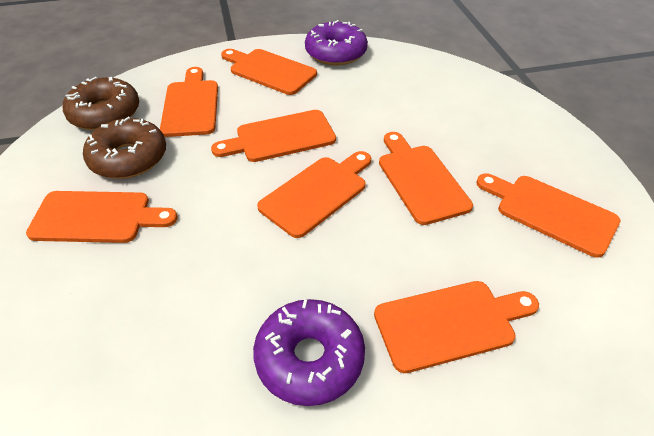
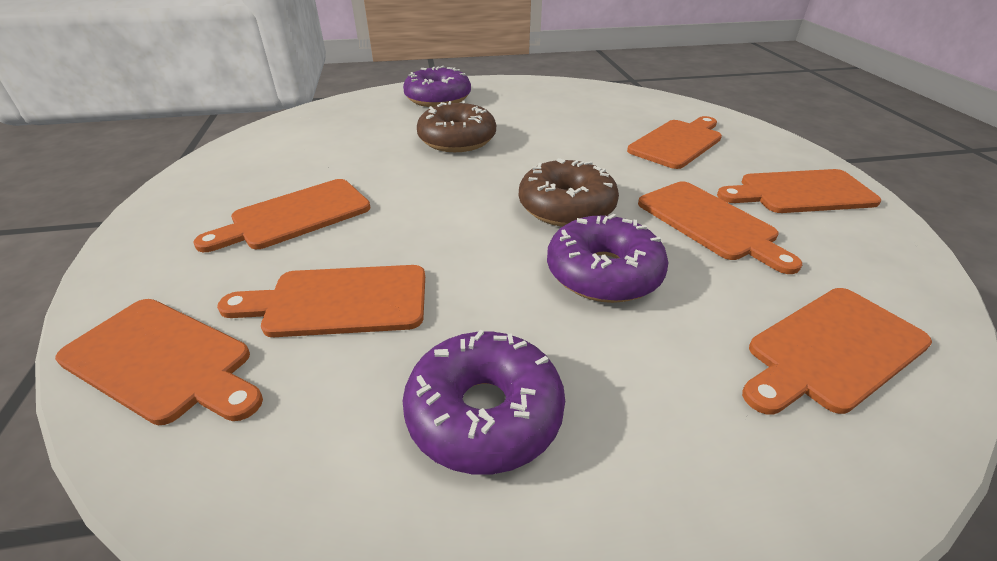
orange cutting board: [26,191,177,243] [160,67,218,137] [211,110,336,162] [221,49,317,95] [257,151,371,238] [374,281,539,373] [379,132,473,225] [476,173,621,258] = 8 -> [55,299,263,425] [194,179,370,252] [217,265,425,337] [627,116,722,169] [638,182,802,274] [717,169,881,213] [742,288,932,415] = 7
purple donut: [253,299,365,406] [305,20,368,66] = 2 -> [403,66,471,107] [403,330,565,475] [547,214,668,303] = 3

